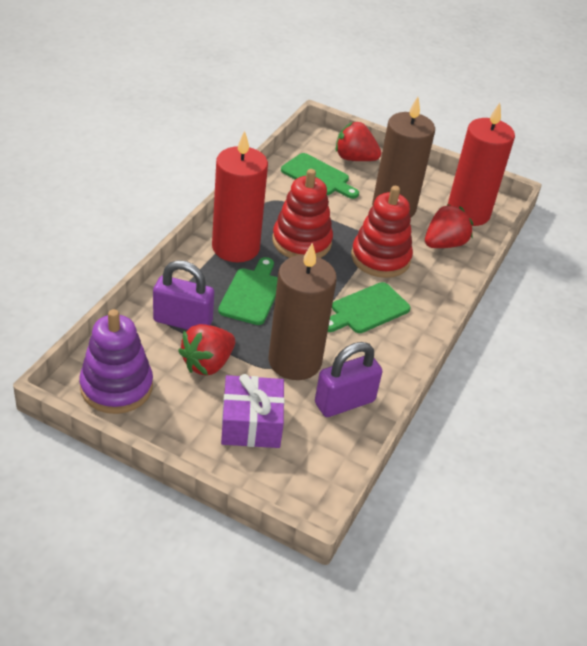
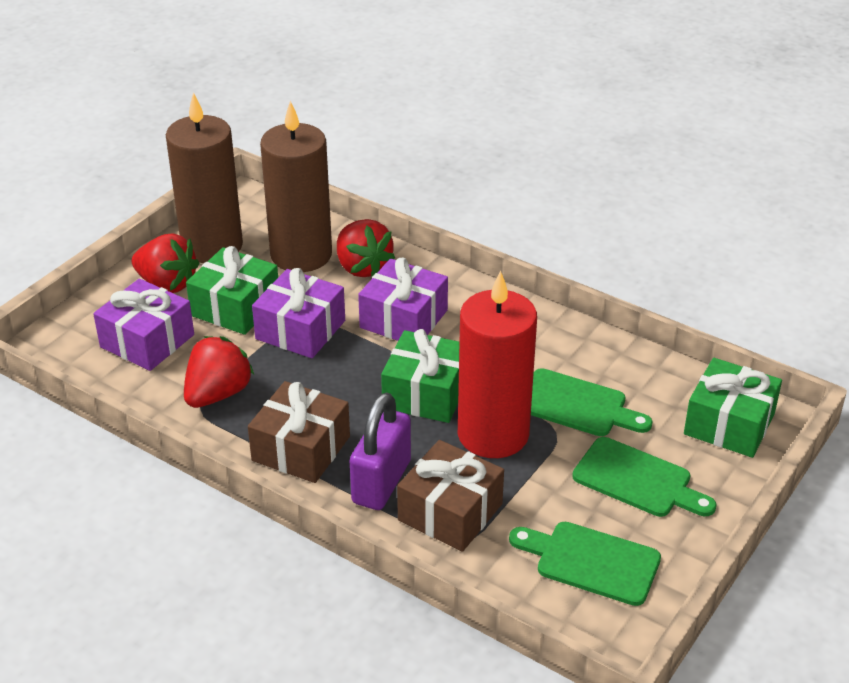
brown gift: none = 0 -> [248,381,350,483] [397,440,504,552] = 2
green gift: none = 0 -> [186,246,278,335] [381,329,460,423] [684,358,782,458] = 3
purple gift: [221,374,285,448] = 1 -> [93,279,194,371] [252,268,345,358] [358,258,448,341] = 3
purple padlock: [153,260,214,330] [315,342,383,417] = 2 -> [350,393,411,510] = 1
purple stacking toy: [79,309,153,414] = 1 -> none = 0
red candle: [212,131,268,262] [448,103,515,226] = 2 -> [458,271,537,458] = 1
red stacking toy: [272,169,333,258] [351,186,413,278] = 2 -> none = 0

